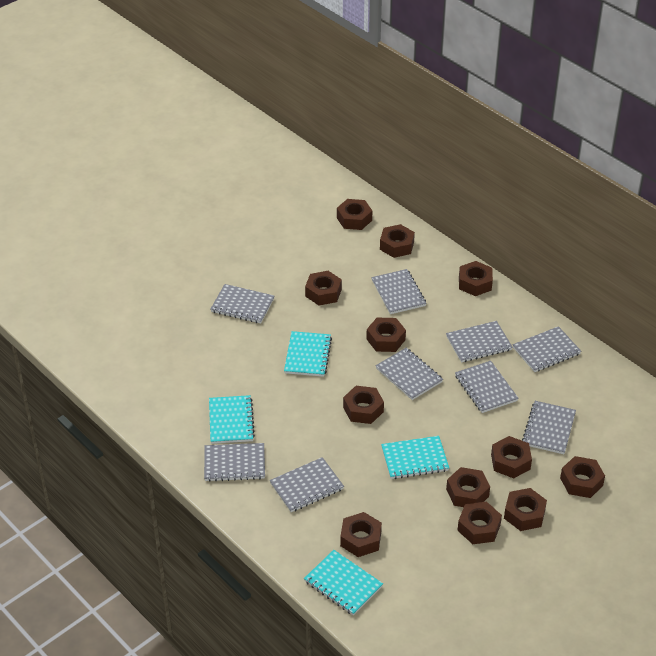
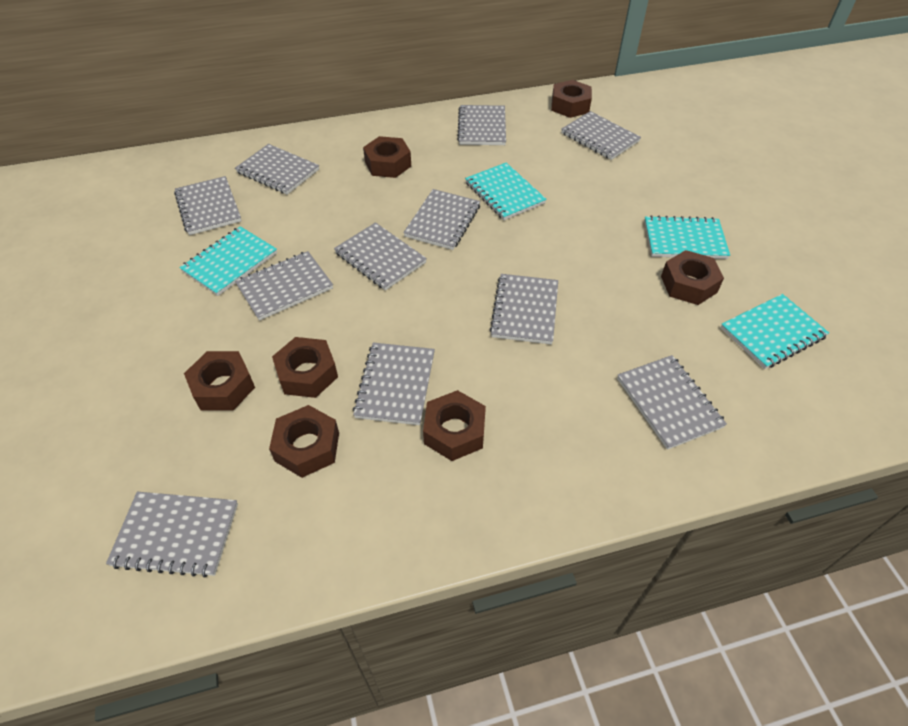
brown nut: [305,271,342,306] [337,199,372,230] [340,512,382,557] [343,386,384,424] [366,318,406,352] [380,224,415,258] [446,467,490,507] [457,502,502,544] [459,261,493,296] [491,436,532,478] [504,488,547,531] [560,456,605,498] = 12 -> [184,351,255,411] [269,405,339,478] [272,337,338,398] [363,136,411,178] [423,390,486,461] [551,80,592,118] [661,250,724,305] = 7
grey notebook: [204,443,265,482] [211,284,274,324] [270,457,344,512] [371,269,426,314] [375,348,443,400] [446,321,513,363] [455,361,519,413] [513,326,581,372] [522,401,576,454] = 9 -> [106,492,238,577] [174,176,242,235] [235,144,319,195] [235,251,333,321] [334,222,427,290] [353,343,435,425] [403,189,480,250] [457,105,506,145] [489,274,558,344] [561,111,641,160] [617,355,727,450] = 11

